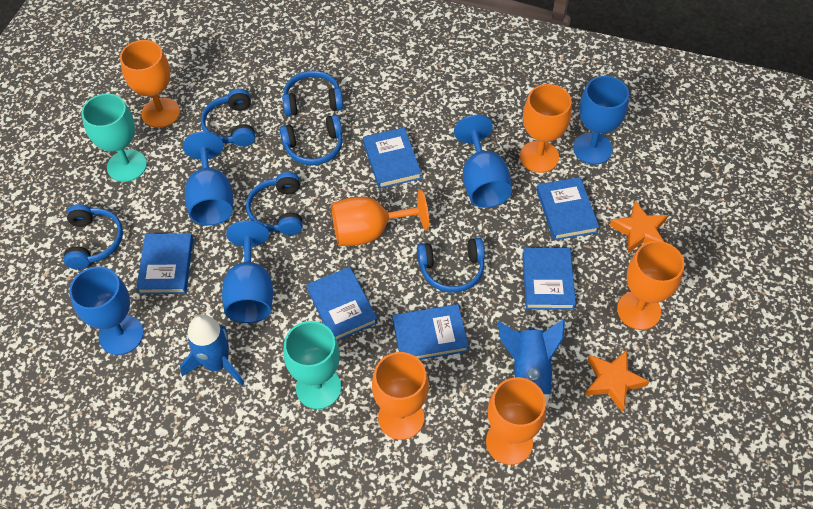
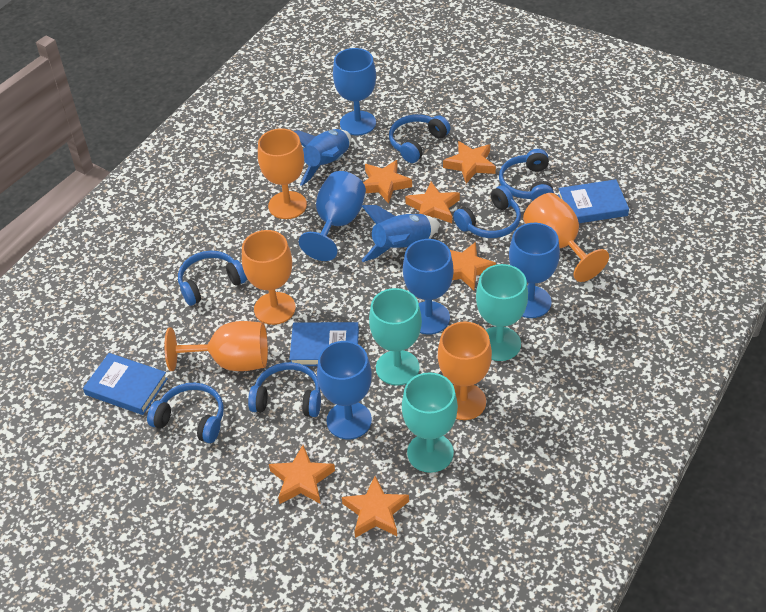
blue book: [136,233,193,294] [306,267,378,341] [363,127,421,189] [392,304,469,360] [522,248,576,310] [536,177,599,241] = 6 -> [83,353,168,415] [289,322,359,366] [558,179,629,223] = 3
orange goblet: [120,40,180,128] [331,189,429,246] [372,352,429,440] [486,377,546,465] [520,84,572,173] [617,241,684,330] = 6 -> [164,321,268,371] [242,230,296,325] [258,128,307,219] [438,322,492,420] [523,193,609,282] = 5
orange star: [585,350,649,412] [610,201,668,253] = 2 -> [269,445,335,504] [342,476,409,538] [363,160,412,204] [405,182,460,223] [443,141,496,183] [450,242,496,290] = 6
turquoise goblet: [81,94,147,182] [283,321,341,409] = 2 -> [369,288,422,386] [402,372,458,473] [476,264,528,361] = 3

